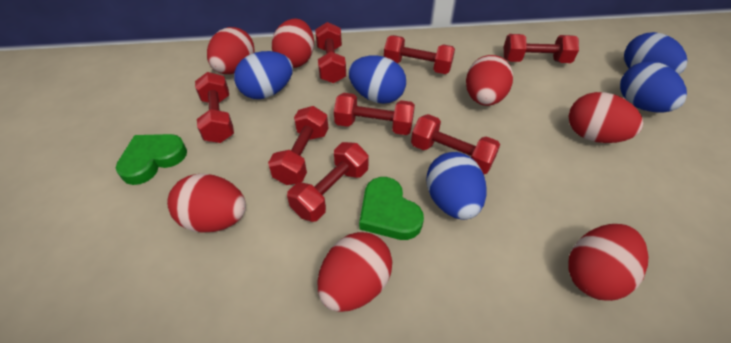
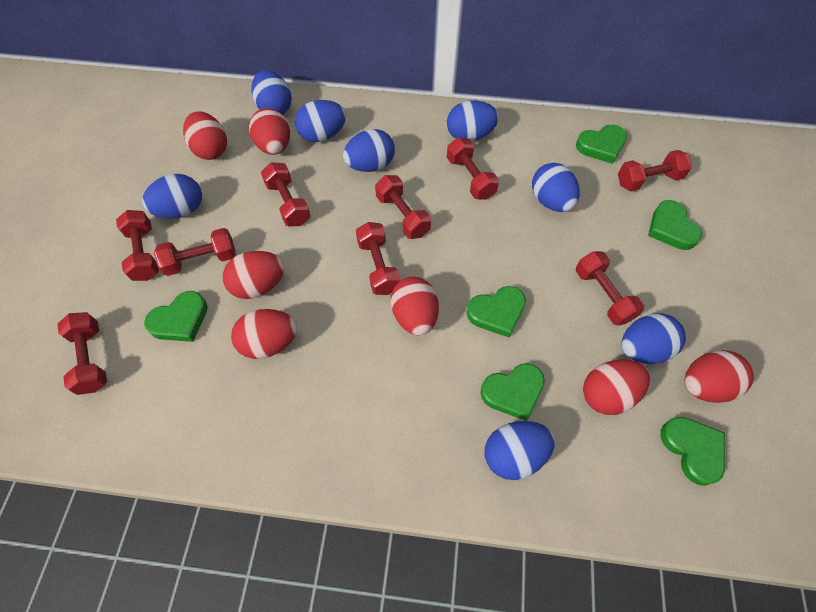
blue egg: [234,51,293,99] [348,55,406,104] [426,152,487,220] [620,61,687,113] [624,32,688,74] = 5 -> [142,174,202,218] [251,70,292,115] [295,100,346,142] [343,129,395,172] [447,101,499,141] [485,421,555,480] [532,163,580,212] [621,313,686,364] = 8
green heart: [116,134,187,185] [359,177,424,240] = 2 -> [144,291,208,342] [467,286,526,337] [480,363,545,421] [576,125,627,164] [648,200,702,250] [660,417,725,486] = 6
red dumbbell: [195,72,234,143] [268,106,329,185] [287,142,368,222] [315,22,346,83] [334,93,415,135] [384,35,455,74] [411,114,500,174] [504,34,579,63] = 8 -> [57,312,107,395] [116,210,159,281] [154,228,235,276] [261,162,311,226] [356,222,400,295] [375,175,431,239] [447,137,499,200] [576,251,644,326] [618,150,692,191] = 9

